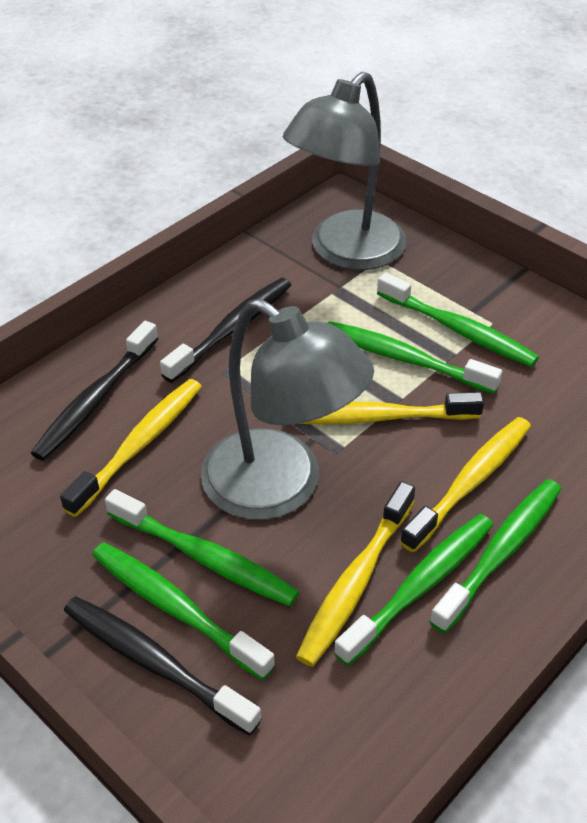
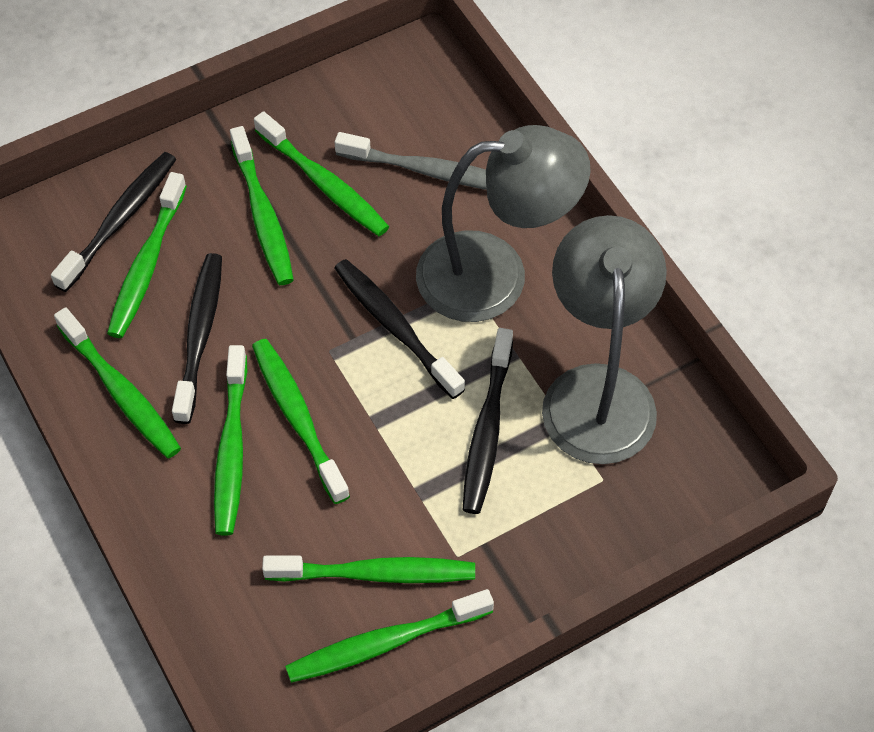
black toothbrush: [31,321,158,461] [64,596,262,735] [160,278,291,383] = 3 -> [51,152,176,292] [172,253,222,424] [334,259,465,399] [463,328,513,514] = 4
green toothbrush: [92,542,275,680] [105,489,299,606] [328,321,502,394] [334,514,493,666] [377,272,539,367] [429,479,561,633] = 6 -> [54,307,181,459] [107,172,187,338] [214,345,247,535] [230,126,294,285] [252,339,350,504] [254,111,389,236] [262,556,475,583] [285,589,494,683] = 8
grey toothbrush: none = 0 -> [335,132,487,190] = 1
yellow toothbrush: [60,379,202,517] [296,481,415,667] [300,392,484,425] [400,417,531,552] = 4 -> none = 0

